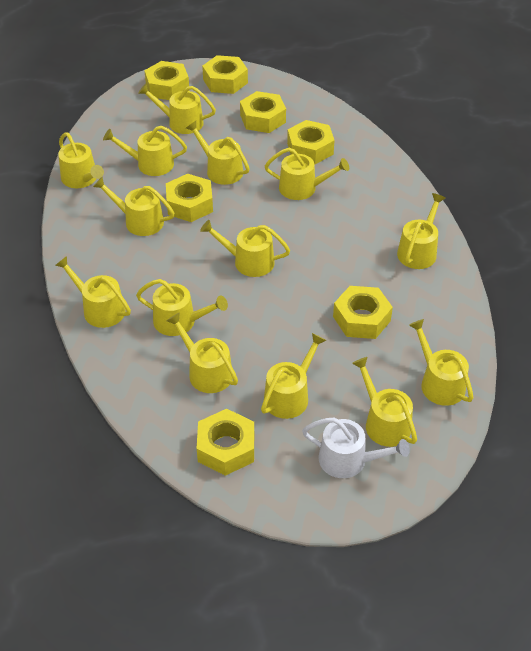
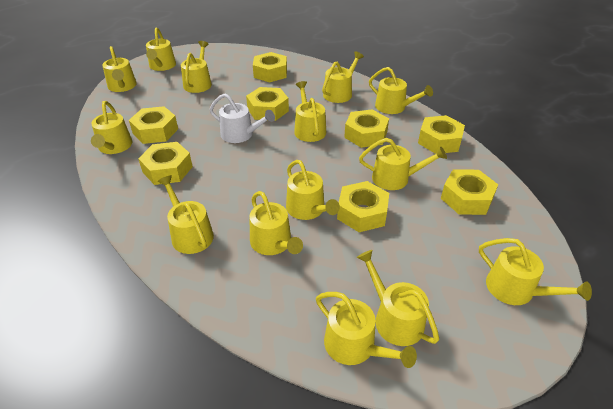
yellow nut: [144,61,190,100] [166,174,213,222] [197,409,254,476] [202,55,248,94] [240,91,286,133] [287,120,335,164] [333,286,393,339] = 7 -> [129,106,178,144] [138,142,193,185] [246,87,289,121] [253,52,287,82] [337,181,389,232] [344,109,389,148] [418,115,465,154] [441,170,498,215] = 8

